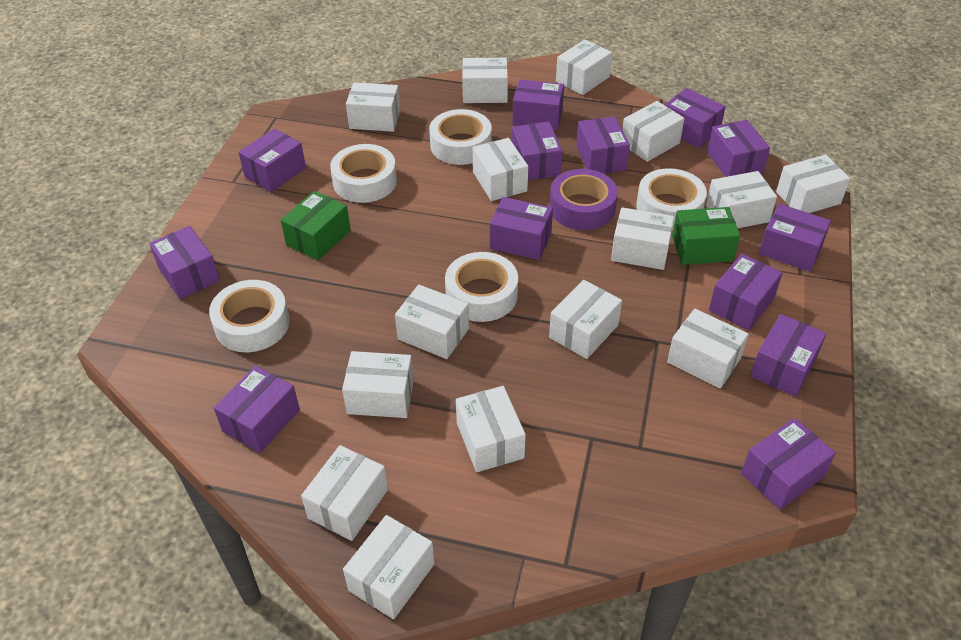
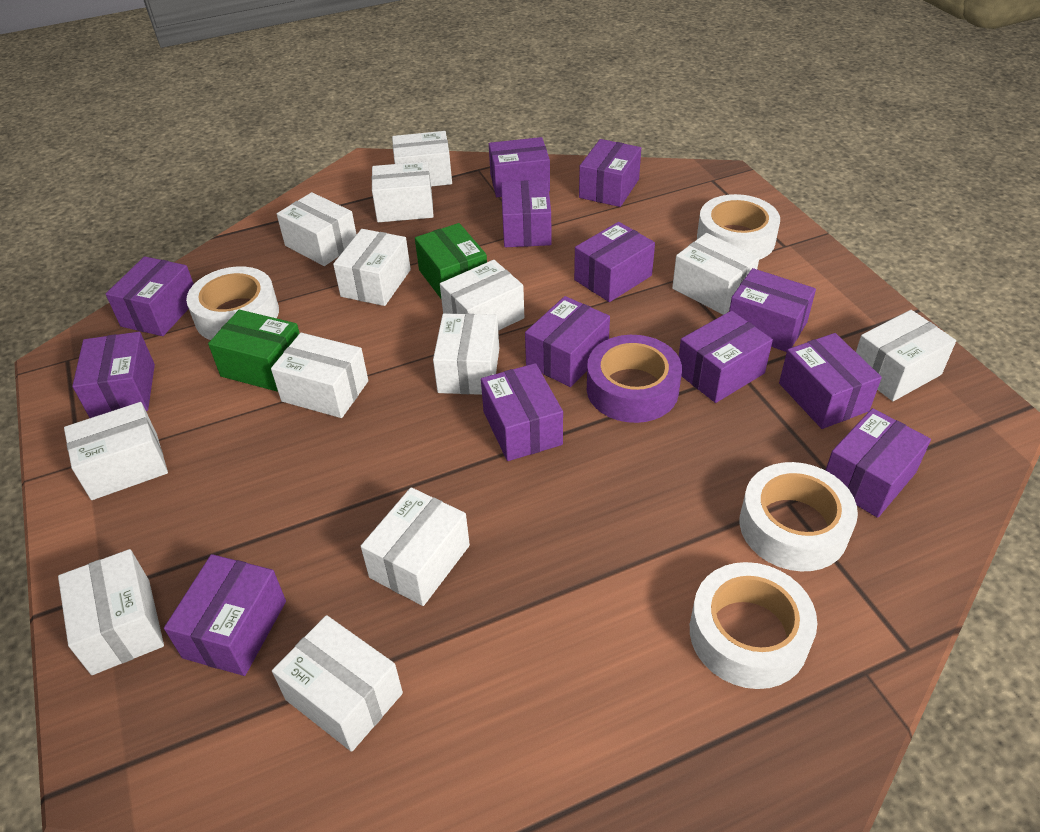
white box: [301,445,388,541] [342,351,414,418] [343,515,434,619] [346,82,400,132] [395,284,469,359] [456,386,526,472] [462,58,508,103] [473,138,528,201] [549,280,622,359] [556,40,612,95] [611,207,674,270] [622,101,685,162] [667,309,749,389] [706,171,777,228] [776,155,850,213] = 15 -> [58,549,164,675] [64,402,168,500] [271,333,368,418] [272,615,403,752] [277,192,357,266] [333,229,411,306] [361,487,470,606] [372,161,434,222] [392,131,452,186] [433,313,499,395] [440,260,524,331] [672,233,759,315] [856,310,956,401] = 13
white tape: [209,280,290,352] [330,144,397,203] [429,109,492,165] [445,252,518,322] [636,168,707,230] = 5 -> [186,266,279,340] [690,562,817,689] [697,194,780,260] [740,462,858,571] = 4

